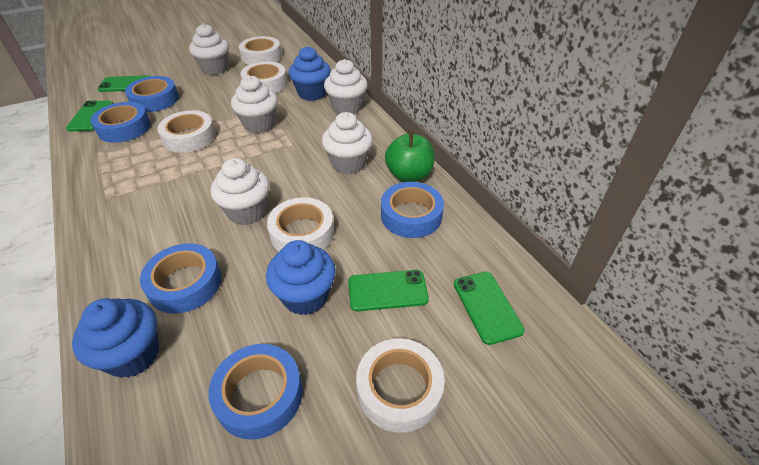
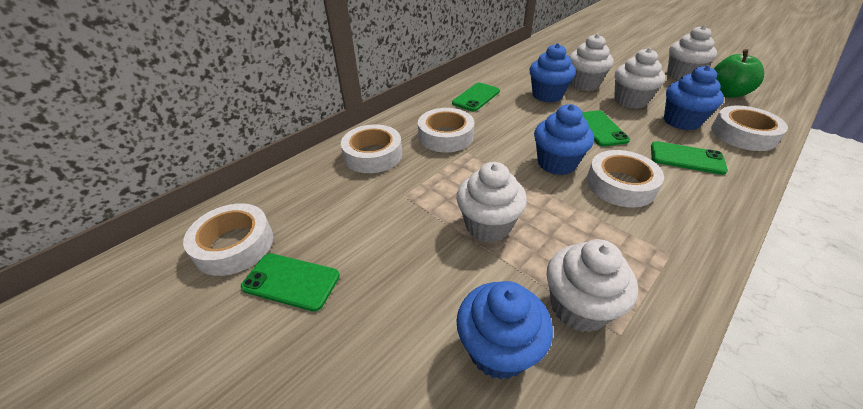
blue cupcake: [72,298,159,378] [266,240,336,315] [289,46,331,101] = 3 -> [456,281,553,380] [529,43,576,102] [534,104,594,175] [664,65,724,130] = 4
blue tape: [90,102,150,143] [125,76,179,112] [140,244,222,313] [208,344,303,440] [381,182,444,238] = 5 -> none = 0

